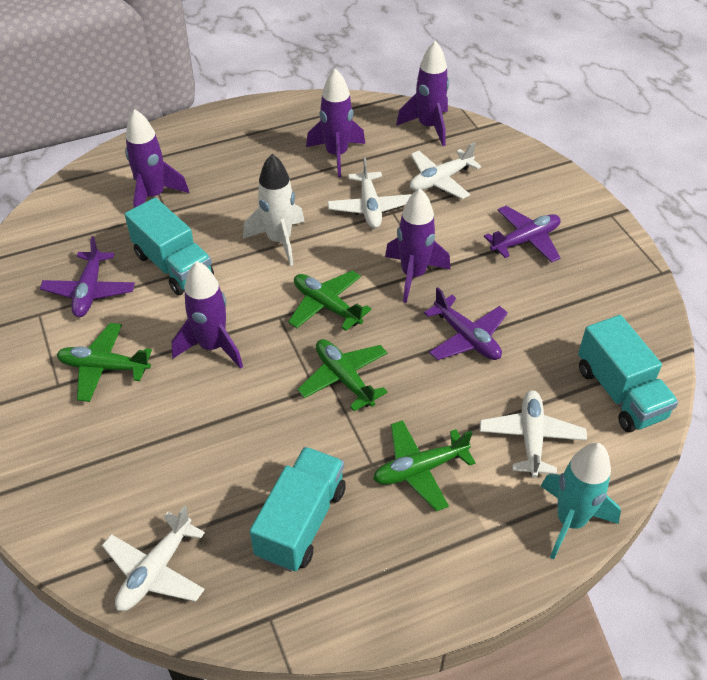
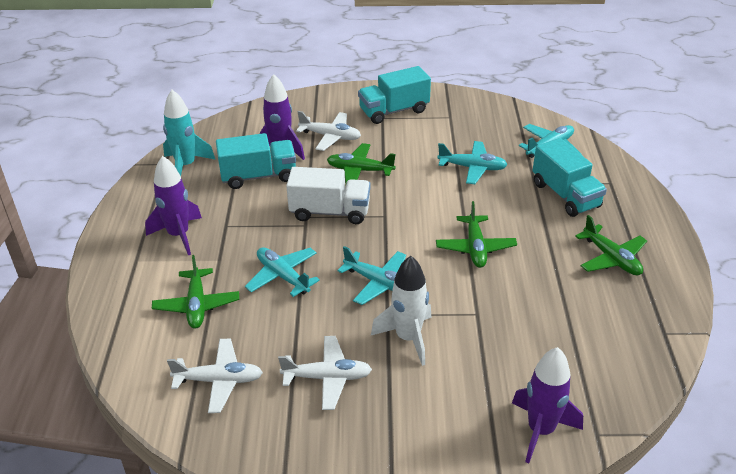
purple plane: [40,236,135,317] [424,287,508,360] [484,206,561,263] = 3 -> none = 0
purple rocket: [125,109,189,208] [172,261,243,369] [306,68,365,177] [385,188,451,303] [396,41,449,146] = 5 -> [145,156,202,255] [259,74,305,160] [512,347,583,463] = 3
turquoise plane: none = 0 -> [245,248,320,297] [337,246,406,305] [437,141,508,184] [519,124,582,158] = 4
white plane: [102,505,205,611] [327,157,412,228] [410,142,481,199] [480,390,587,478] = 4 -> [167,339,263,413] [278,336,372,410] [296,111,361,151] = 3
white truck: none = 0 -> [286,167,370,224] = 1

